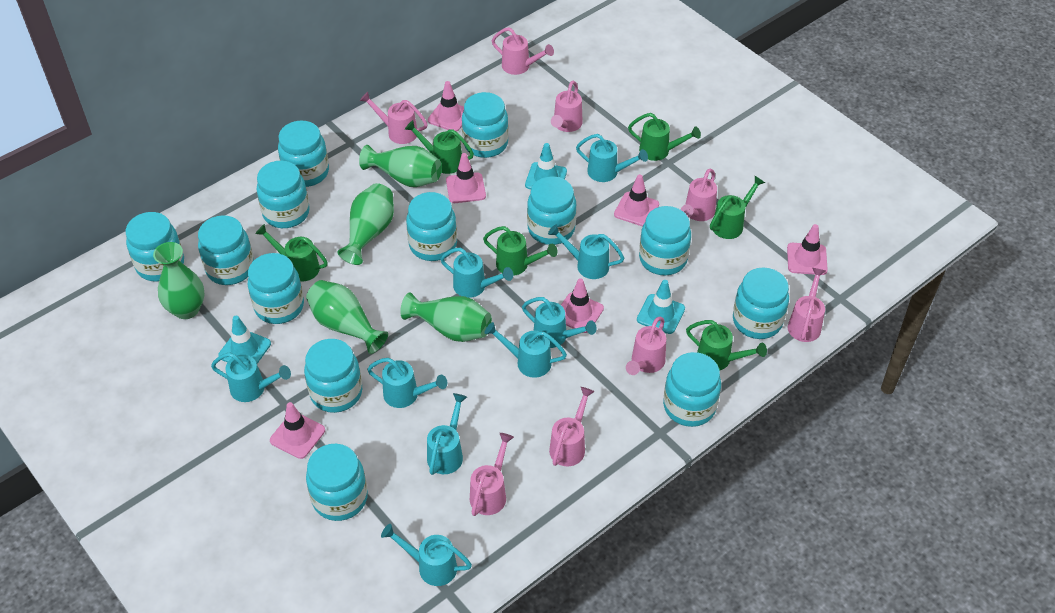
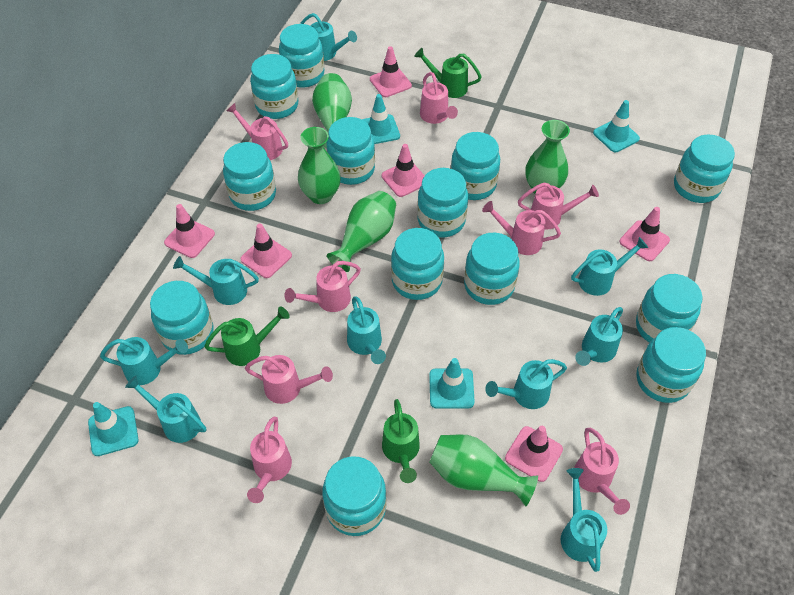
green watering can: [255,224,328,282] [405,120,474,174] [483,226,557,276] [628,113,701,161] [686,320,767,370] [710,176,765,239] = 6 -> [204,306,290,366] [382,399,420,483] [414,48,481,98] = 3
turquoise traffic cone: [218,316,271,364] [525,143,567,189] [637,280,685,334] = 3 -> [88,402,138,456] [362,94,400,144] [429,358,475,409] [593,100,640,152] = 4

